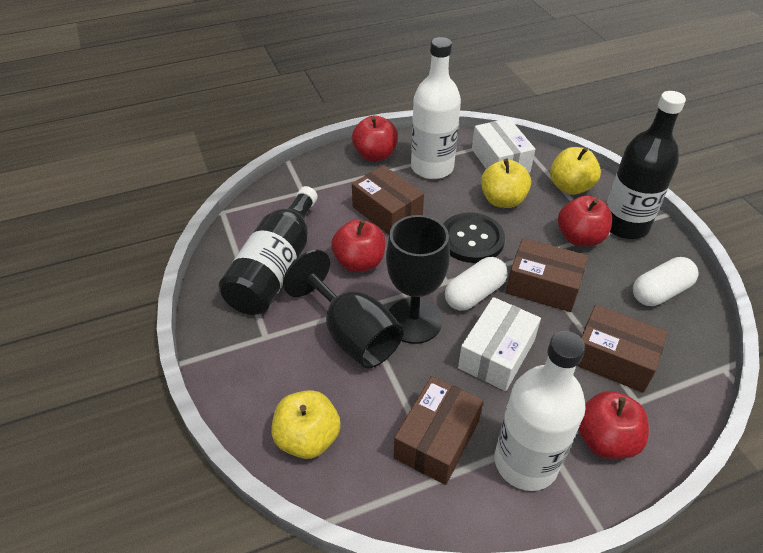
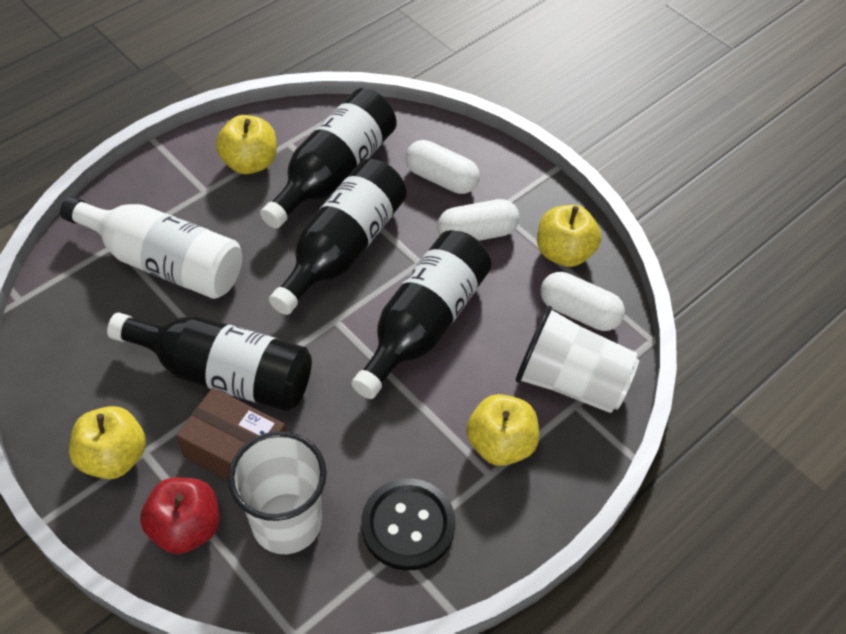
black bottle: [219,186,318,315] [607,91,686,239] = 2 -> [107,312,312,411] [260,88,397,229] [269,159,407,315] [352,230,492,399] = 4
black goblet: [283,250,404,368] [386,215,450,344] = 2 -> none = 0
brown box: [352,165,424,234] [394,376,483,485] [506,238,588,312] [577,305,668,393] = 4 -> [176,388,286,480] = 1
red apple: [331,219,386,272] [352,116,398,161] [558,195,612,246] [578,391,649,459] = 4 -> [140,477,219,554] = 1
white bottle: [411,37,461,179] [495,331,586,491] = 2 -> [60,196,242,299] = 1
white box: [458,297,541,391] [472,118,535,173] = 2 -> none = 0
white capsule: [445,257,508,311] [633,257,699,306] = 2 -> [405,140,480,194] [437,199,519,241] [541,272,625,331] = 3
white cup: none = 0 -> [228,431,327,554] [516,306,639,413] = 2
yellow apple: [272,390,341,459] [481,159,531,208] [550,147,601,195] = 3 -> [69,406,146,479] [216,115,277,174] [466,394,539,466] [537,205,601,267] = 4

